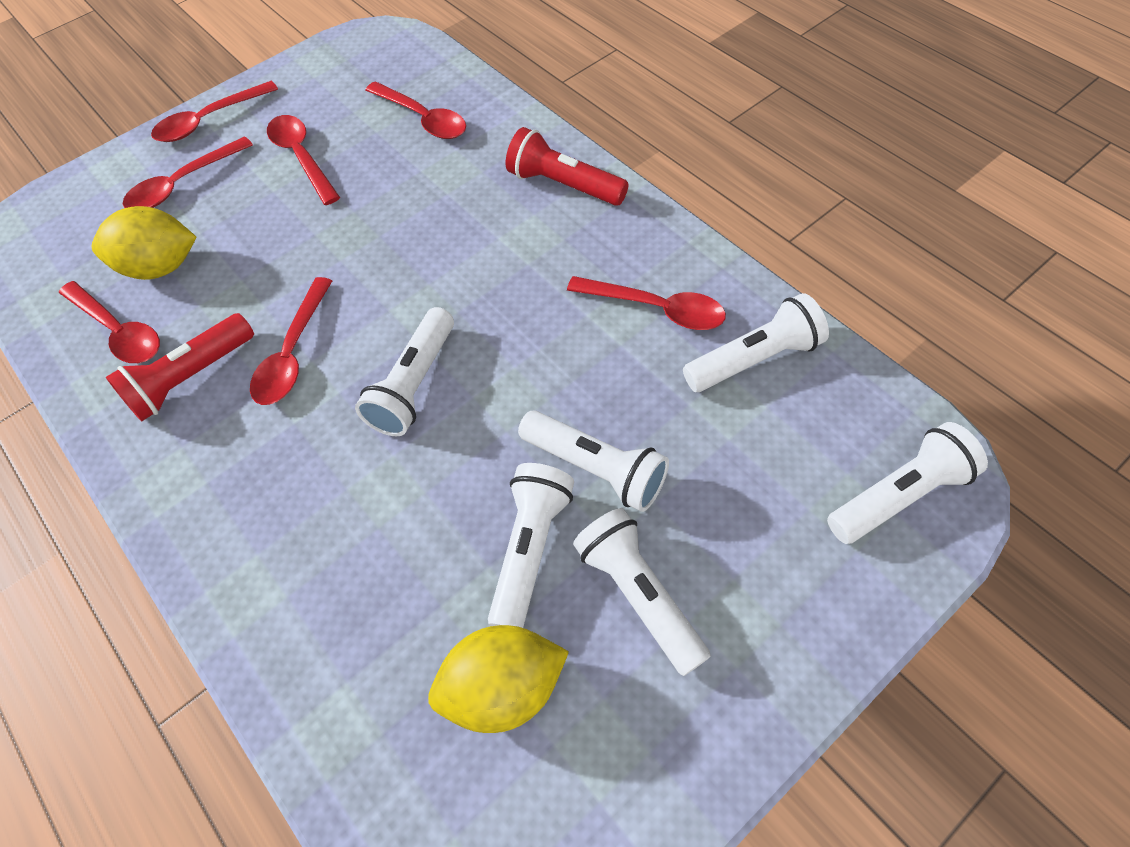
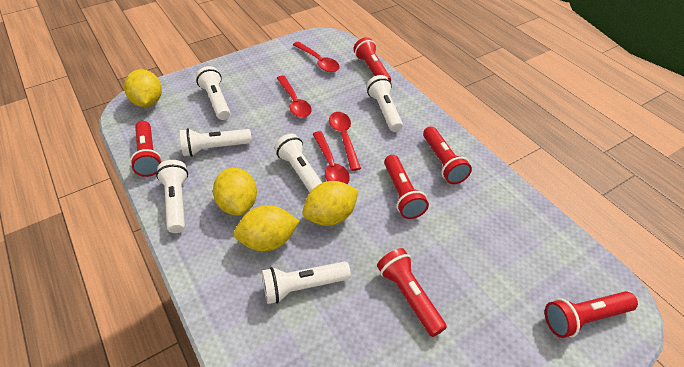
red flashlight: [106,313,254,422] [506,127,629,206] = 2 -> [130,121,162,177] [353,37,391,82] [377,248,447,337] [384,155,429,219] [423,126,472,184] [545,291,638,338] = 6
red spoon: [59,281,160,363] [123,136,253,208] [151,81,278,142] [250,277,332,405] [267,115,340,205] [365,81,466,139] [567,276,726,330] = 7 -> [277,75,312,118] [293,41,340,72] [313,131,350,184] [329,112,361,171] = 4
yellow lemon: [92,206,197,280] [428,625,569,733] = 2 -> [124,69,162,107] [213,168,257,216] [234,205,300,251] [302,181,359,226] = 4

